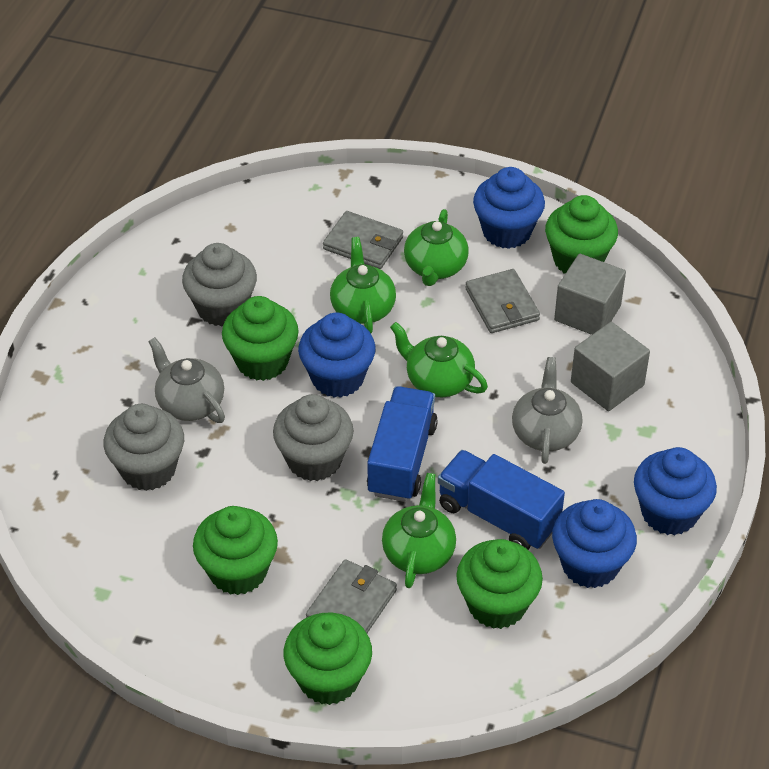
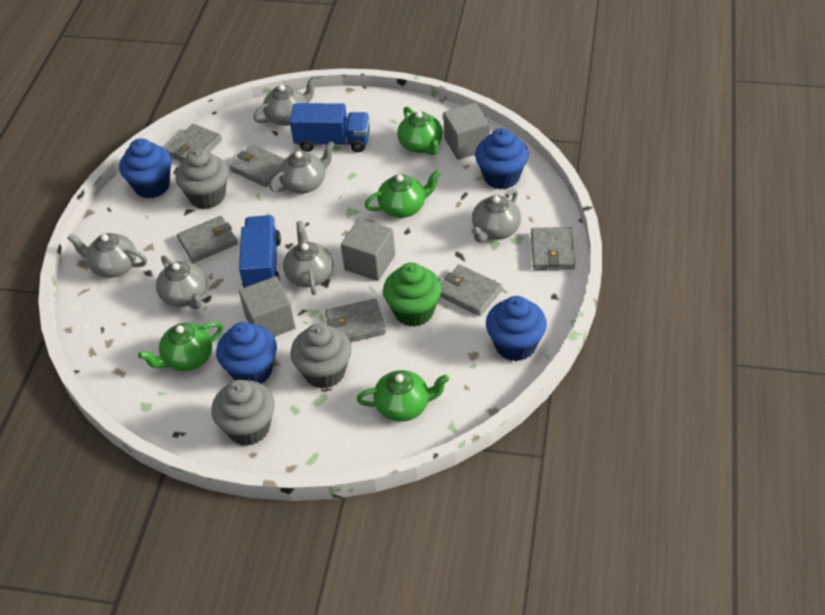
green cupcake: [193,506,278,595] [222,296,299,381] [284,612,372,705] [456,539,543,629] [545,195,618,274] = 5 -> [383,262,442,327] = 1
grey cube: [554,254,626,335] [571,322,650,411] = 2 -> [239,276,295,337] [341,219,395,281] [443,103,490,160] = 3
grey teapot: [148,337,225,423] [512,357,582,464] = 2 -> [67,233,147,278] [156,256,207,309] [254,77,317,126] [269,141,335,194] [283,221,333,295] [471,189,521,243] = 6
grey wallet: [306,559,397,633] [323,211,403,269] [465,269,540,333] = 3 -> [166,124,222,162] [177,216,238,263] [229,145,284,187] [325,299,386,342] [440,265,502,316] [531,227,575,270] = 6

